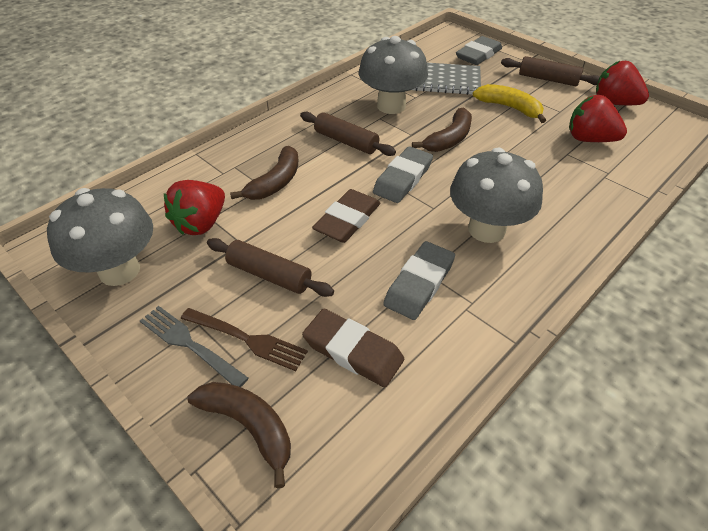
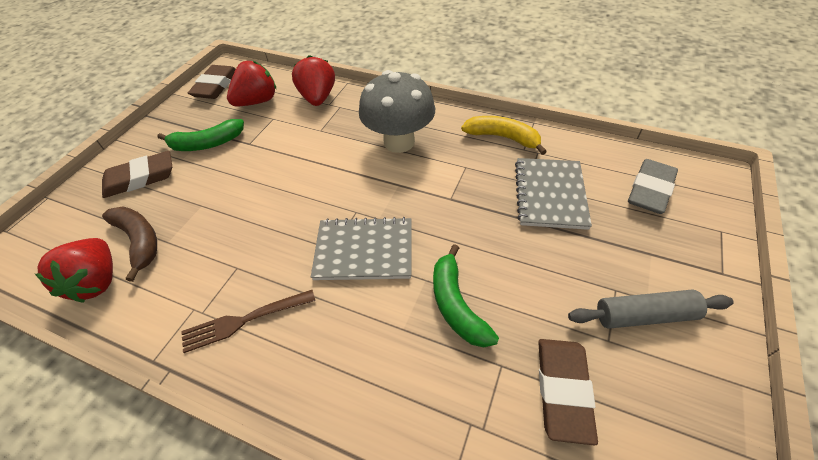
brown banana: [188,382,291,488] [230,146,298,200] [412,108,472,152] = 3 -> [102,207,157,282] = 1
brown eraser: [302,309,404,387] [312,189,380,243] = 2 -> [102,151,172,198] [188,65,236,99] [538,339,598,446] = 3
brown rolling pin: [207,238,334,297] [300,111,396,156] [501,56,600,86] = 3 -> none = 0
green banana: none = 0 -> [157,119,244,151] [433,244,499,348] = 2
grey eraser: [373,146,433,203] [383,241,455,320] [456,36,502,65] = 3 -> [628,159,678,214] = 1
grey fork: [140,306,249,387] = 1 -> none = 0
grey mushroom: [47,188,153,286] [359,36,428,114] [450,147,543,243] = 3 -> [359,70,435,153] = 1
grey notebook: [412,63,481,95] = 1 -> [311,217,412,280] [515,158,592,230] = 2
grey rolling pin: none = 0 -> [568,290,734,329] = 1

